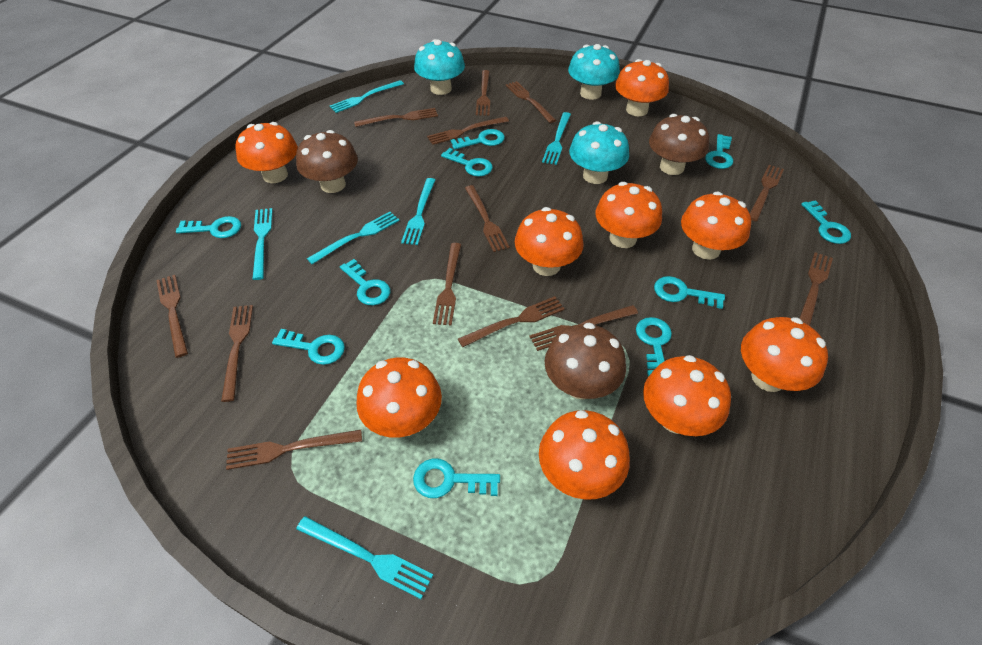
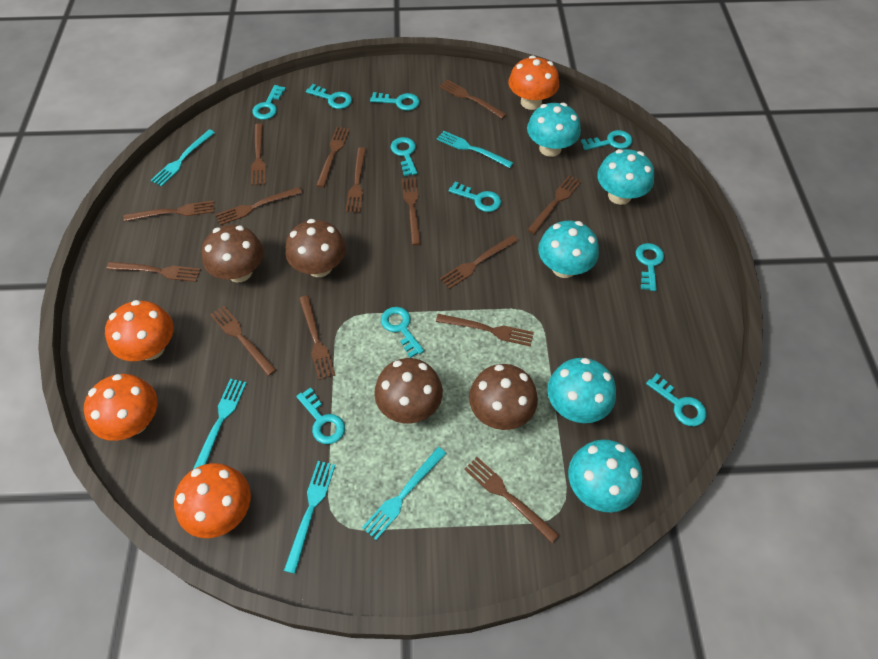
brown fork: [156,275,188,358] [221,305,253,402] [226,430,362,470] [354,108,438,127] [427,117,509,145] [433,243,461,326] [458,296,565,347] [465,185,510,252] [476,70,490,116] [506,81,556,123] [529,305,638,351] [750,165,784,221] [799,252,833,326] = 13 -> [107,262,201,282] [123,201,214,221] [210,306,276,376] [215,187,302,225] [251,123,266,186] [299,295,335,380] [316,127,350,188] [346,147,366,213] [402,178,421,245] [436,314,534,347] [439,79,507,119] [440,235,518,289] [464,457,559,543] [527,175,581,234] = 14
brown mushroom: [296,130,358,193] [544,323,626,399] [649,114,709,175] = 3 -> [202,225,264,282] [285,219,346,277] [374,358,443,423] [469,364,538,430] = 4
orange mushroom: [236,122,298,183] [356,358,442,438] [515,207,584,276] [539,410,630,500] [595,182,662,248] [615,59,669,116] [643,355,731,436] [681,192,751,260] [741,317,828,392] = 9 -> [84,374,158,441] [105,300,174,361] [174,463,251,538] [509,55,559,110] = 4
turquoise fork: [253,208,273,280] [296,516,433,599] [307,212,400,264] [330,80,404,113] [401,178,435,245] [542,112,571,165] = 6 -> [151,129,215,187] [193,379,247,469] [284,461,335,574] [362,447,447,540] [437,131,513,168] = 5
turquoise mushroom: [414,39,465,95] [568,44,620,100] [569,121,629,184] = 3 -> [527,103,581,157] [538,221,599,278] [547,358,616,423] [568,439,642,512] [597,149,654,205] = 5

